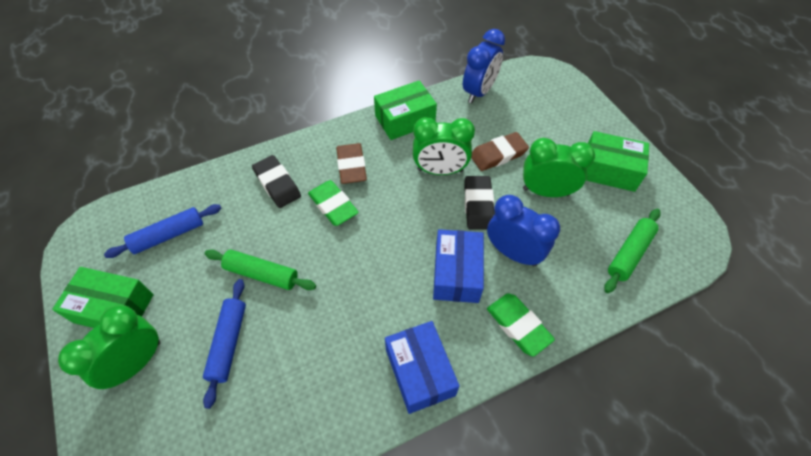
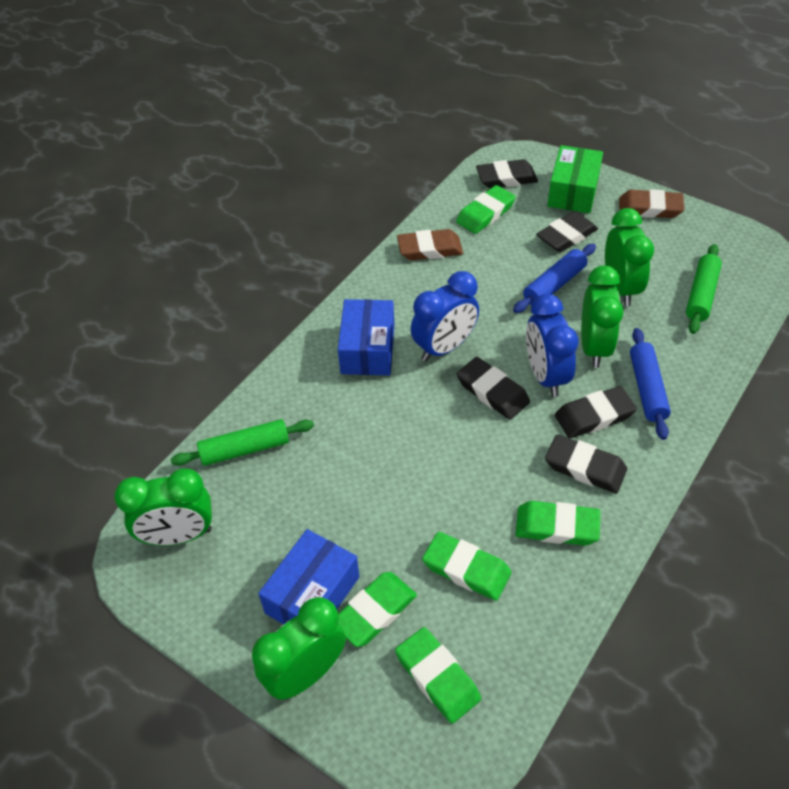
black eraser: [252,155,301,208] [464,176,495,230] = 2 -> [457,357,530,420] [476,159,538,188] [536,211,598,252] [545,434,627,493] [555,386,637,438] = 5
green box: [52,267,154,328] [374,80,437,140] [586,131,649,192] = 3 -> [547,145,603,213] = 1
green clock: [58,305,160,389] [413,117,475,175] [523,138,595,197] = 3 -> [114,469,212,546] [252,597,346,700] [581,266,623,368] [605,208,654,306] = 4
green eraser: [308,180,359,226] [487,294,555,357] = 2 -> [338,572,417,647] [395,627,481,724] [422,532,511,601] [456,185,516,234] [516,501,600,546] = 5

